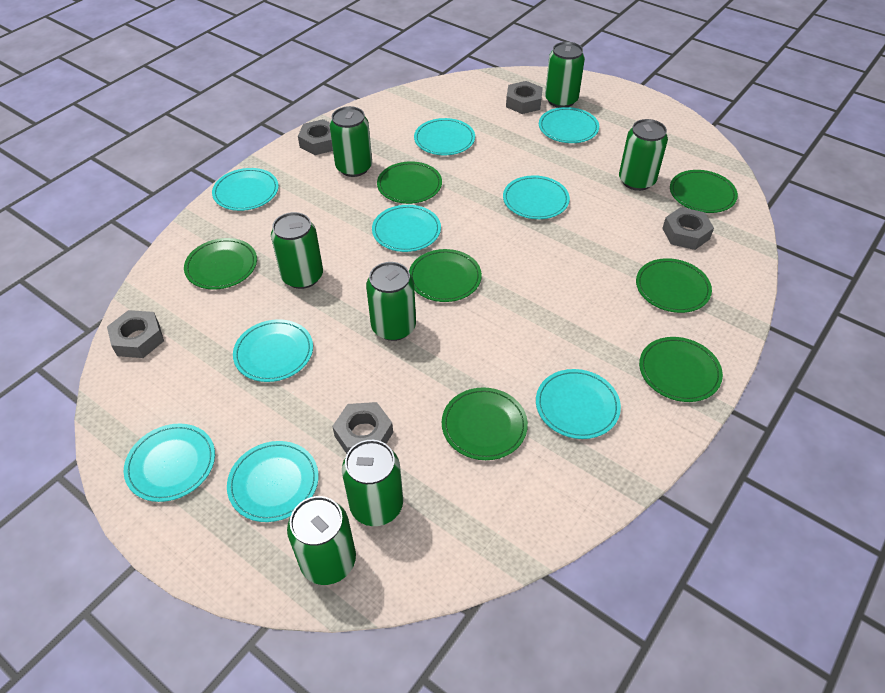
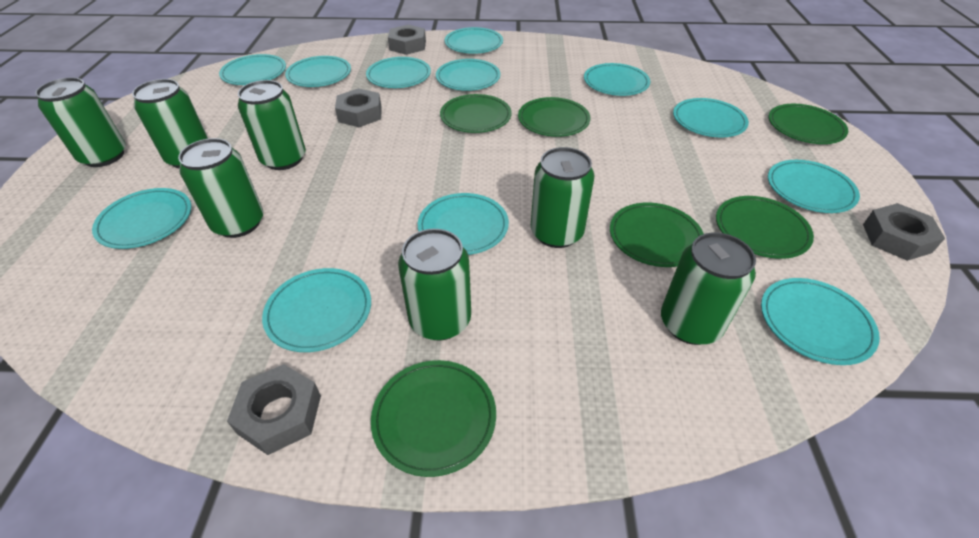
green plate: [184,238,257,290] [377,161,442,204] [409,249,482,302] [442,387,528,460] [636,258,712,313] [639,337,723,402] [670,170,738,213] = 7 -> [371,360,496,477] [440,94,512,133] [518,97,591,137] [610,202,704,267] [716,196,814,259] [769,104,848,144] = 6
grey nut: [107,310,164,358] [298,119,333,155] [332,402,393,454] [506,81,543,114] [662,207,714,250] = 5 -> [227,364,321,455] [335,88,382,127] [388,25,426,55] [863,203,945,261] = 4
turquoise plate: [124,423,215,502] [212,168,279,211] [227,441,318,522] [233,319,313,382] [372,205,441,252] [414,118,475,155] [503,175,570,219] [536,369,621,439] [539,107,599,143] = 9 -> [92,188,191,249] [219,54,286,85] [262,268,371,352] [285,56,351,87] [366,57,431,88] [418,193,509,255] [436,59,500,91] [445,27,503,54] [584,63,650,96] [673,98,749,137] [761,278,880,365] [768,160,860,213] = 12

